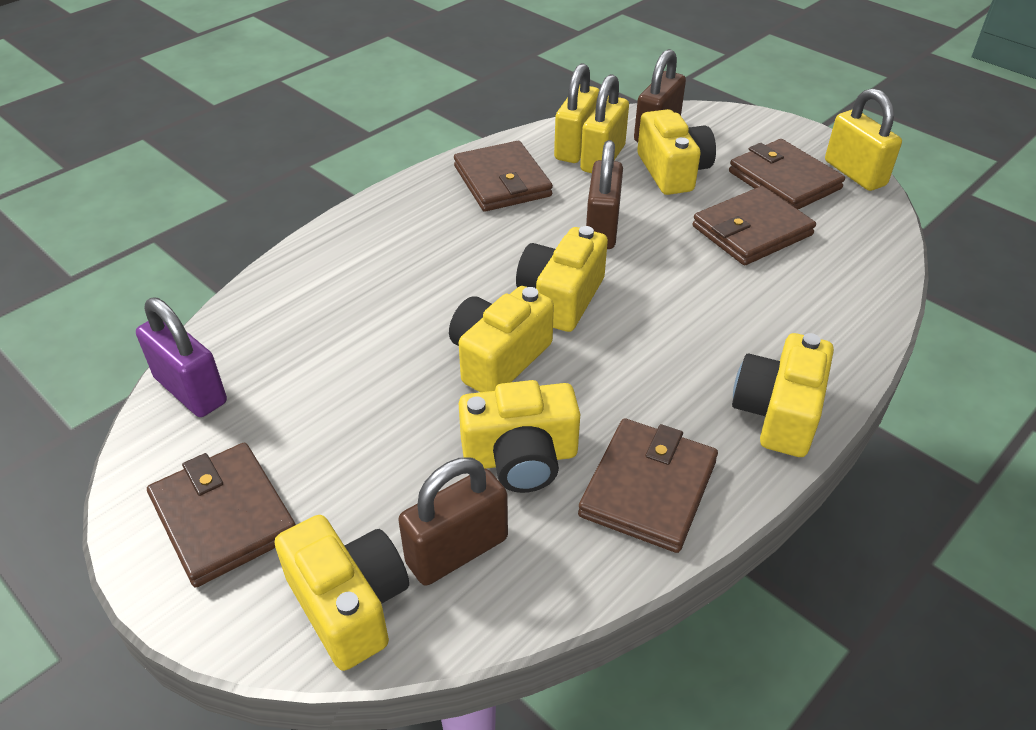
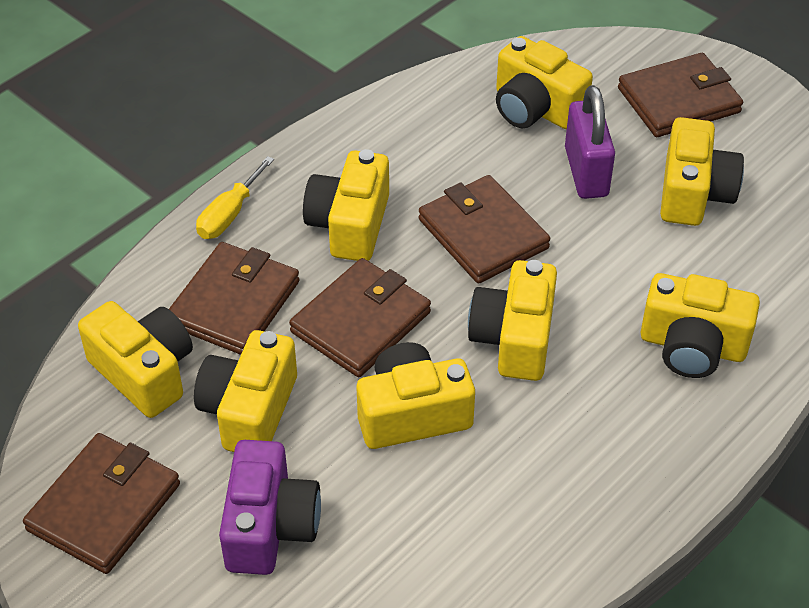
brown padlock: [398,457,508,586] [586,140,623,249] [634,49,686,142] = 3 -> none = 0
purple camera: none = 0 -> [219,440,321,575] = 1
yellow camera: [275,515,409,671] [449,286,554,392] [459,380,580,493] [516,226,608,332] [637,109,716,195] [732,333,834,457] = 6 -> [78,301,193,418] [194,330,297,452] [303,149,389,261] [356,342,475,449] [468,260,557,381] [496,36,593,129] [641,273,760,378] [660,117,744,226] = 8
yellow padlock: [554,63,599,163] [580,74,629,173] [825,88,902,191] = 3 -> none = 0
yellow screwdriver: none = 0 -> [196,156,274,239] = 1

